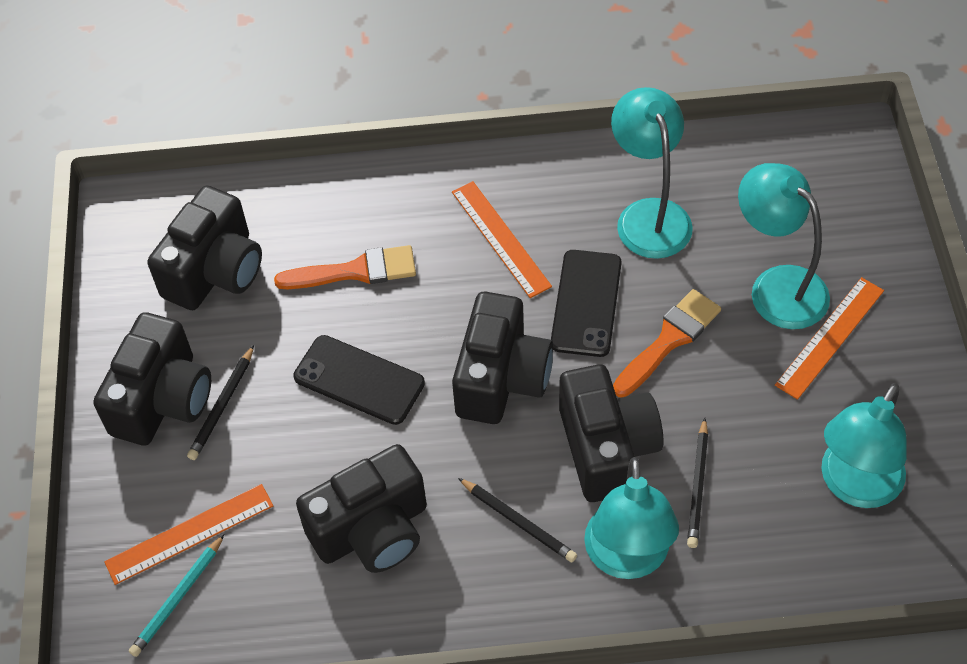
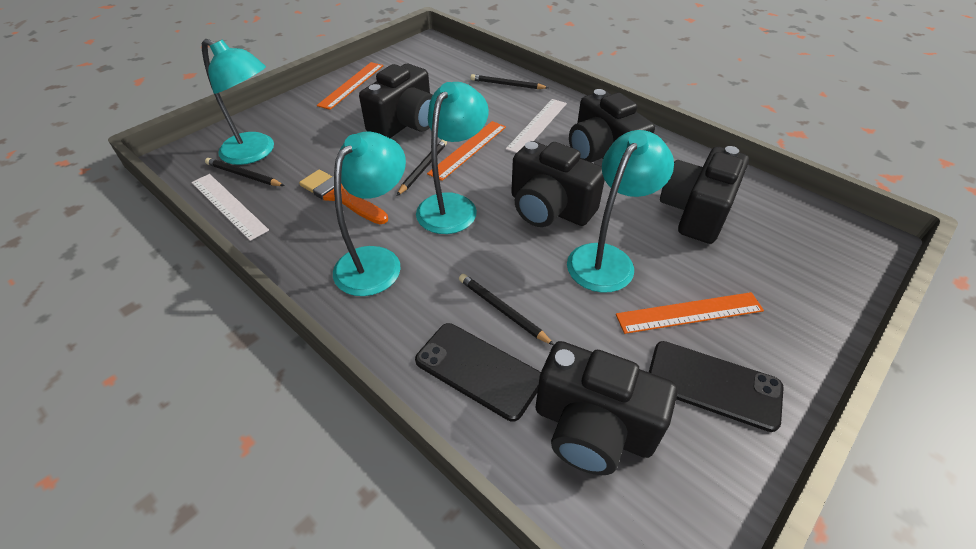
black pencil: [187,345,254,460] [458,478,577,562] [687,418,708,548] = 3 -> [205,158,284,186] [397,140,447,196] [459,274,554,345] [470,74,549,89] = 4
orange brush: [274,245,416,289] [613,289,721,397] = 2 -> [299,170,388,224] = 1
turquoise pencil: [129,534,224,657] = 1 -> none = 0
white ruler: none = 0 -> [191,174,269,241] [506,99,567,153] = 2

